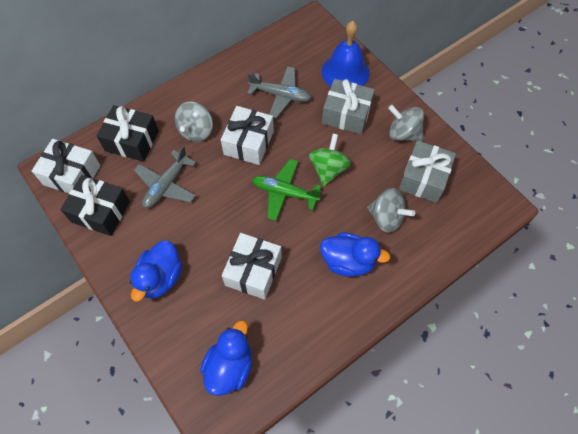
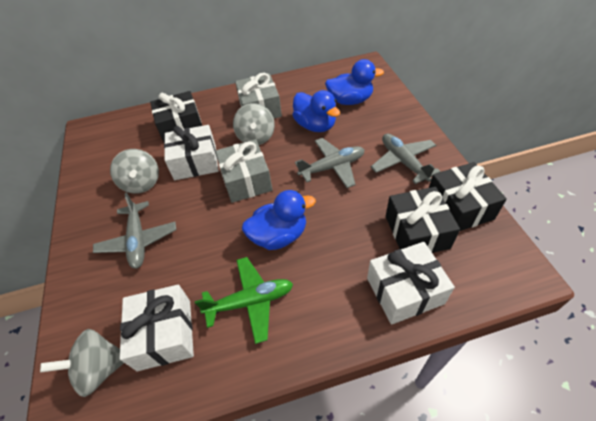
black gift: [60,175,130,236] [97,105,159,162] = 2 -> [150,91,202,144] [386,187,460,253] [429,162,507,231] = 3
blue bell: [322,21,370,87] = 1 -> none = 0
green spinning top: [309,134,351,186] = 1 -> none = 0
grey plane: [134,146,196,208] [247,66,311,118] = 2 -> [93,192,176,269] [295,138,364,188] [371,133,441,184] = 3

